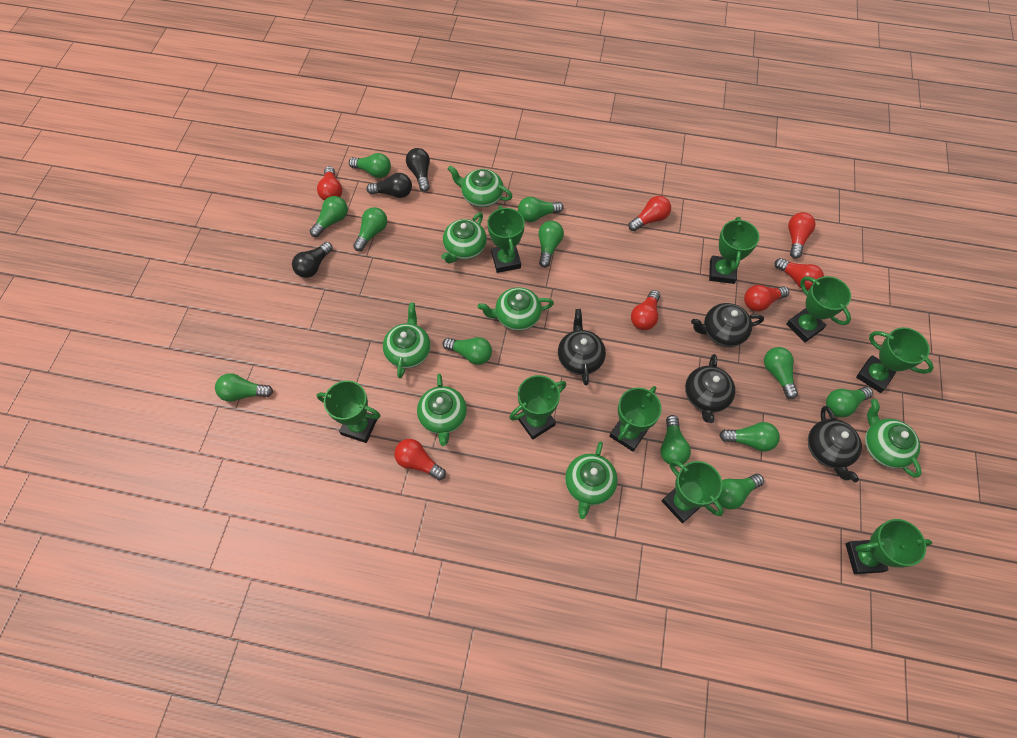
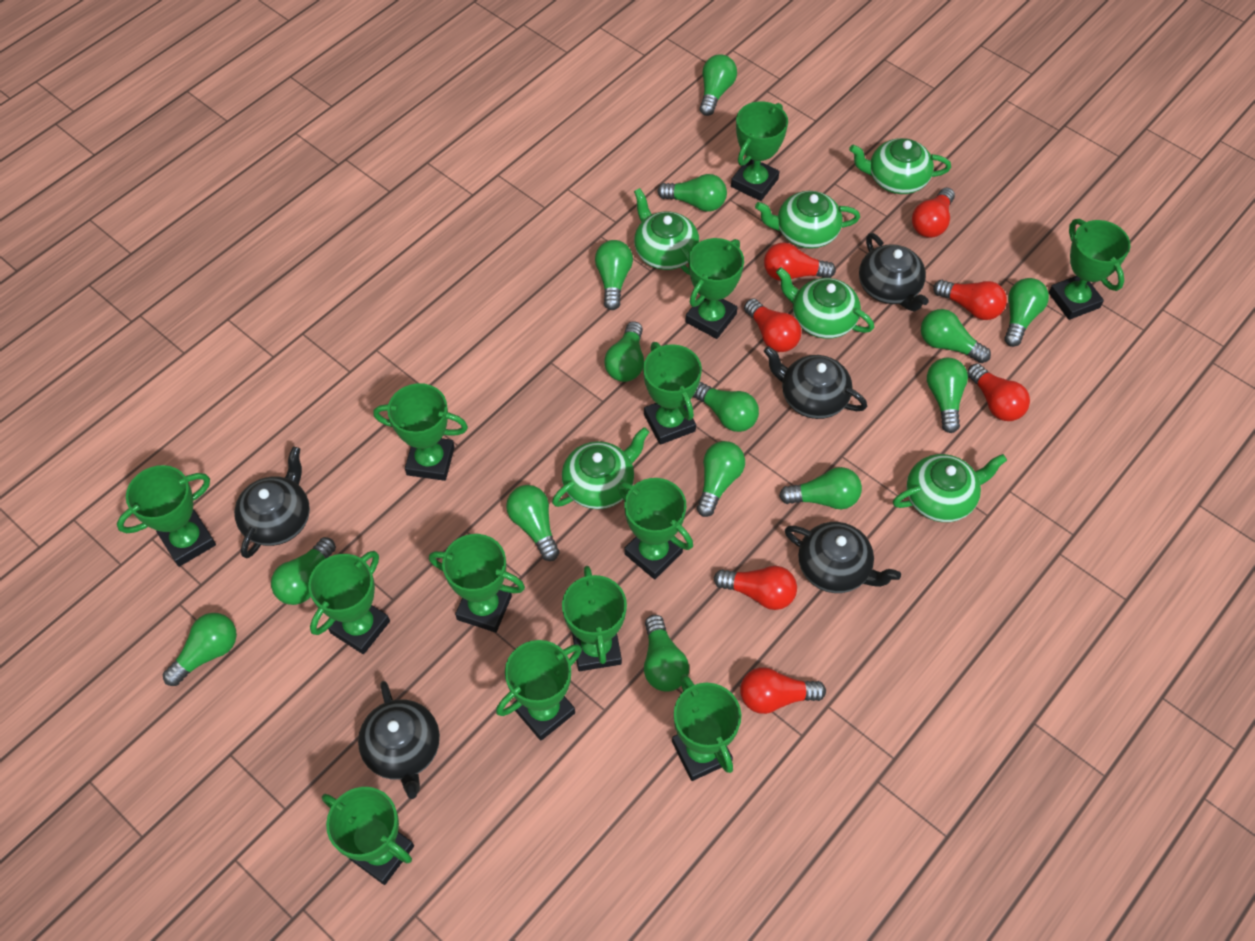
black light bulb: [292,242,333,278] [366,173,412,198] [406,148,430,192] = 3 -> none = 0
black teapot: [558,309,606,386] [685,354,735,423] [691,303,764,347] [808,406,862,482] = 4 -> [234,447,310,558] [358,681,440,799] [764,346,867,419] [785,522,901,593] [859,233,929,312] = 5
green light bulb: [215,373,273,402] [310,196,348,237] [349,153,391,178] [353,207,387,251] [443,337,492,365] [518,197,563,222] [538,221,564,268] [660,415,691,466] [717,474,764,509] [719,422,780,451] [764,347,798,399] [826,387,873,417] = 12 -> [163,613,237,686] [271,537,336,605] [506,485,560,561] [595,240,633,310] [604,321,644,382] [644,615,689,692] [657,174,727,211] [693,382,759,432] [697,441,745,517] [699,54,737,116] [779,467,862,509] [921,309,991,363] [927,358,968,433] [1004,278,1049,347] = 14
green teapot: [383,302,431,378] [417,374,467,446] [441,212,487,264] [448,165,513,207] [478,287,554,331] [565,441,618,519] [865,399,921,478] = 7 -> [552,427,649,509] [634,188,699,275] [755,191,860,249] [776,267,874,339] [849,138,951,194] [893,454,1007,522] = 6
green trophy: [317,380,381,443] [487,206,525,273] [509,375,566,439] [609,386,662,452] [662,459,724,523] [709,217,760,284] [786,276,851,342] [846,519,932,574] [856,327,934,393] = 9 -> [117,465,216,567] [308,551,390,654] [322,787,414,885] [373,383,468,481] [429,534,525,632] [496,640,582,740] [562,566,627,671] [618,478,693,579] [643,342,702,445] [672,674,741,781] [685,238,744,339] [731,101,788,201] [1049,219,1131,320] = 13

